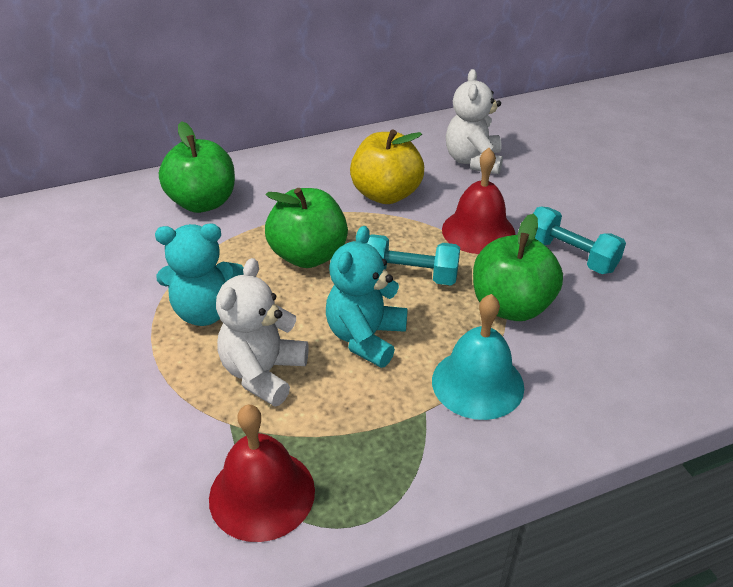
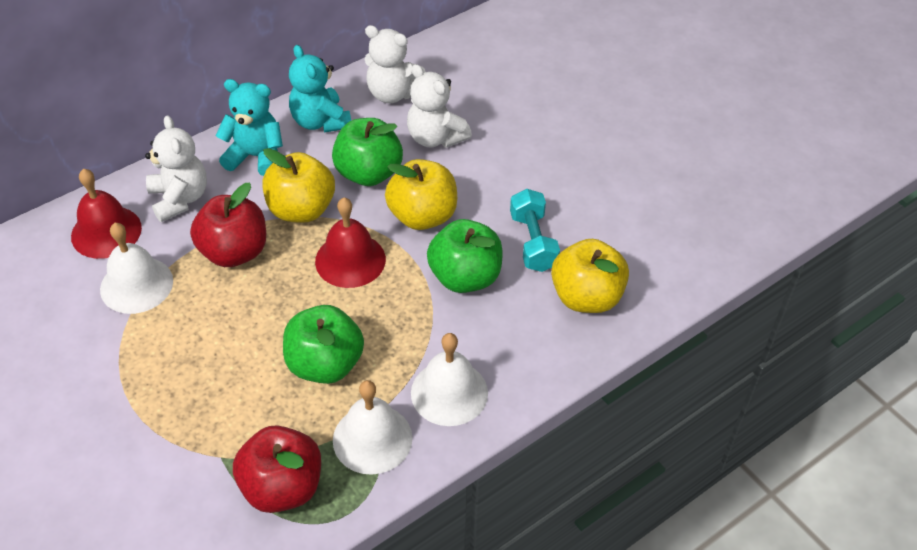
red apple: none = 0 -> [190,183,266,267] [233,425,321,513] = 2
turquoise bell: [432,294,524,420] = 1 -> none = 0
turquoise dumbbell: [367,234,460,285] [533,207,626,274] = 2 -> [510,189,560,272] = 1
white bell: none = 0 -> [100,223,173,314] [333,380,413,475] [411,333,488,426] = 3
white teddy bear: [216,258,308,407] [446,69,503,174] = 2 -> [145,115,207,222] [365,25,426,103] [407,64,472,148] = 3
yellow apple: [350,130,424,204] = 1 -> [263,148,335,223] [385,159,457,230] [551,239,629,313] = 3

